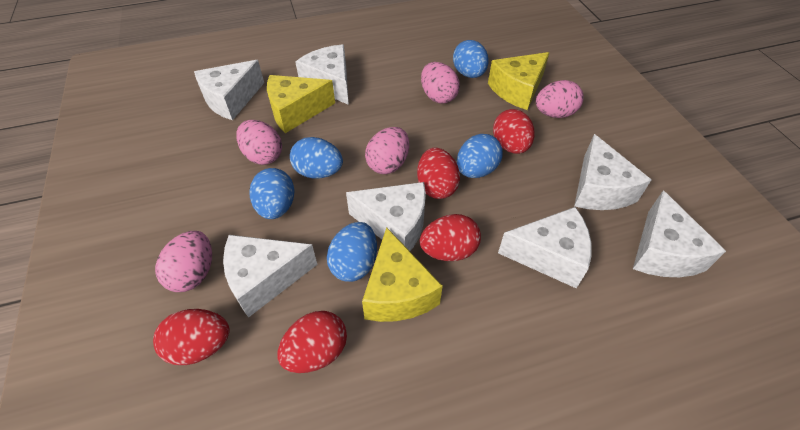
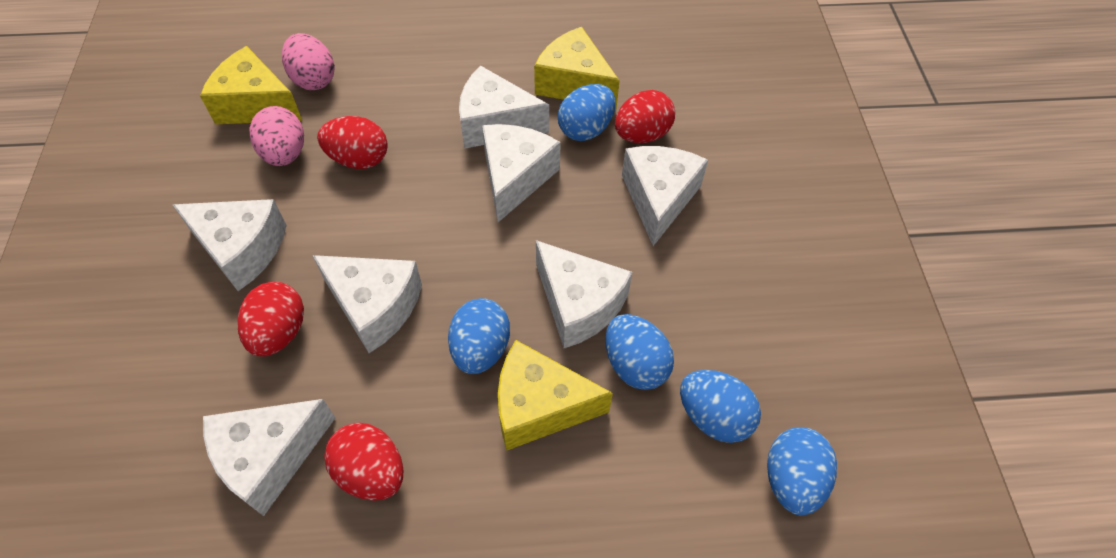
pink egg: [155,231,212,292] [236,120,282,165] [365,127,409,174] [421,62,460,104] [536,80,584,118] = 5 -> [249,106,304,166] [282,33,335,90] = 2
red egg: [153,309,230,365] [277,311,347,373] [417,147,460,199] [420,214,481,261] [493,109,535,154] = 5 -> [238,282,304,356] [317,116,388,169] [324,423,403,501] [615,90,675,143] = 4

